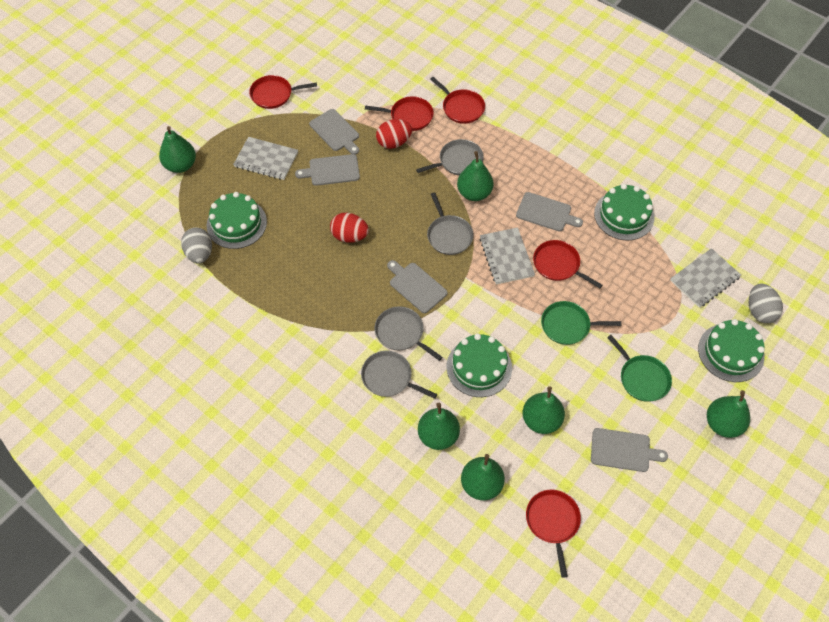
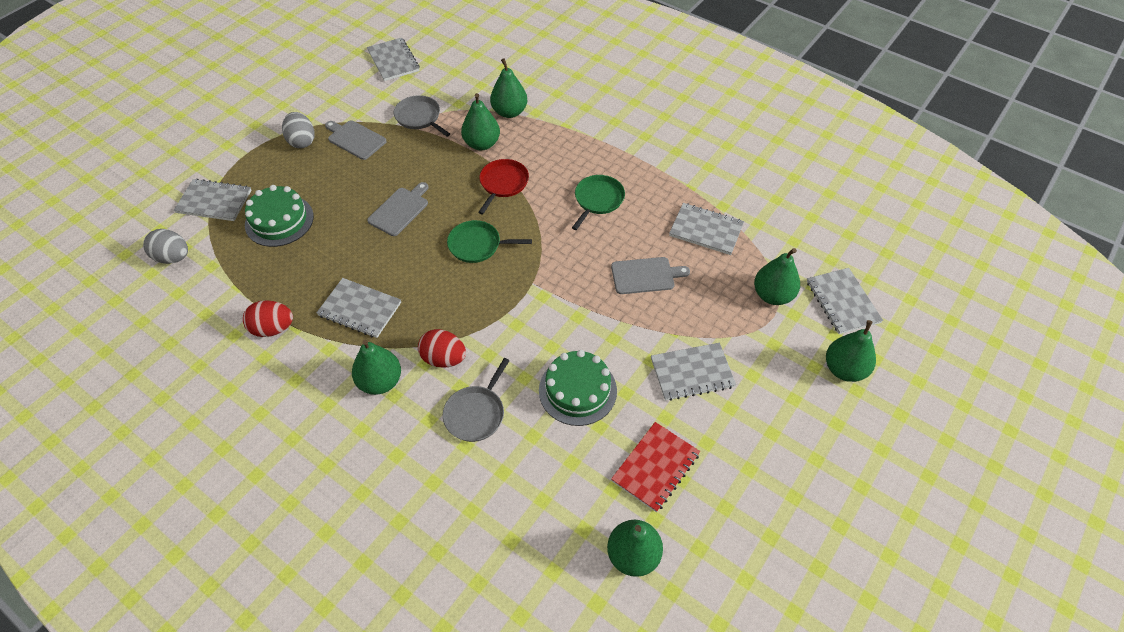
green cake: [206,192,267,249] [446,334,512,397] [594,184,655,240] [698,319,765,382] = 4 -> [245,185,314,247] [539,350,617,426] = 2
grey cutting board: [295,154,360,186] [309,109,359,155] [387,260,447,313] [516,192,583,231] [591,428,668,472] = 5 -> [325,120,387,160] [367,182,429,236] [611,257,690,294] = 3
grey notebook: [233,137,298,180] [480,227,535,284] [670,248,741,308] = 3 -> [174,179,252,221] [316,278,401,338] [367,38,420,81] [651,343,736,401] [669,203,744,255] [807,268,883,334] = 6
grey pan: [361,351,437,399] [374,306,442,361] [416,139,484,175] [427,192,474,255] = 4 -> [394,95,450,137] [443,358,510,442] = 2
red notebook: none = 0 -> [611,422,700,512] = 1
red pan: [249,75,317,109] [365,96,434,131] [430,77,485,124] [526,490,581,578] [533,240,602,288] = 5 -> [478,159,529,214] = 1

